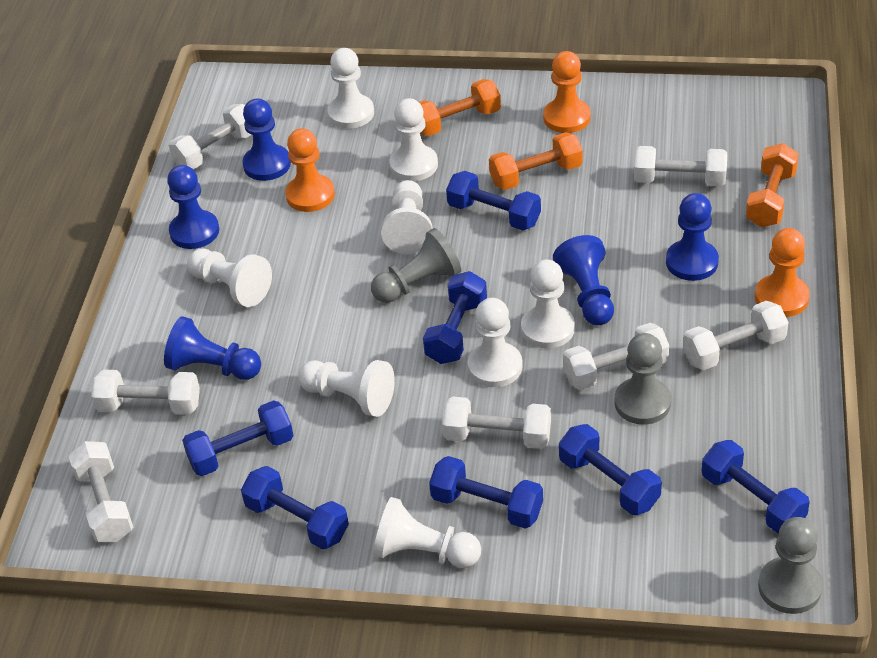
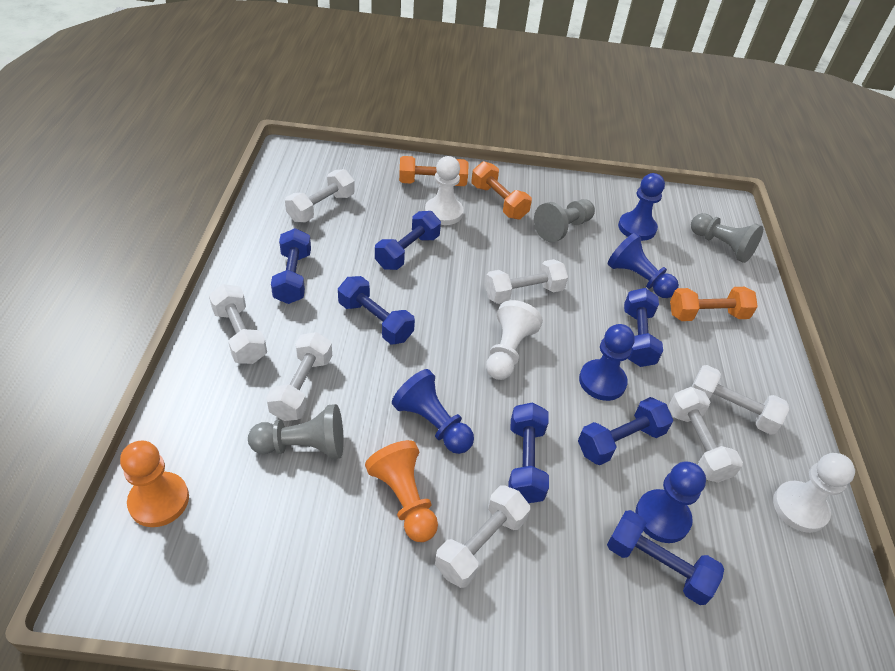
orange pawn: [285,128,335,212] [543,51,591,133] [755,228,810,317] = 3 -> [120,441,189,527] [365,440,438,542] = 2
white pawn: [187,249,272,307] [298,360,395,417] [327,48,374,129] [373,497,481,568] [381,180,432,254] [390,98,438,181] [468,298,523,387] [521,259,575,348] = 8 -> [425,156,463,225] [486,300,543,380] [773,453,855,533] = 3

